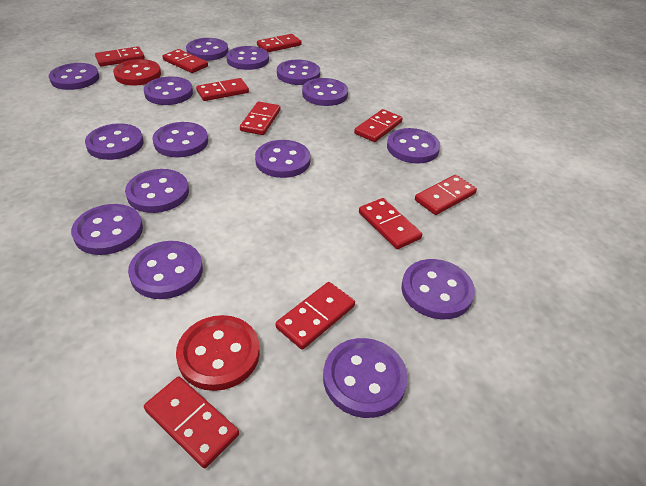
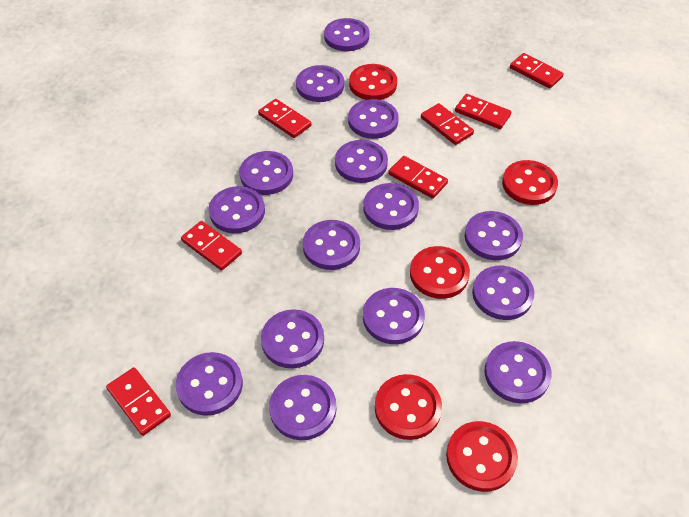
red button: [113,59,161,86] [176,315,260,391] = 2 -> [349,64,397,100] [375,374,442,440] [410,246,470,299] [446,421,518,492] [502,160,558,205] = 5
red domino: [95,46,145,67] [144,376,239,468] [162,49,208,73] [196,78,249,101] [240,102,280,135] [257,34,302,52] [276,282,355,350] [354,109,403,142] [359,198,422,249] [415,175,477,215] = 10 -> [106,367,171,436] [181,221,242,271] [258,99,311,138] [388,156,448,199] [421,103,474,145] [455,94,511,129] [510,53,564,88] = 7

